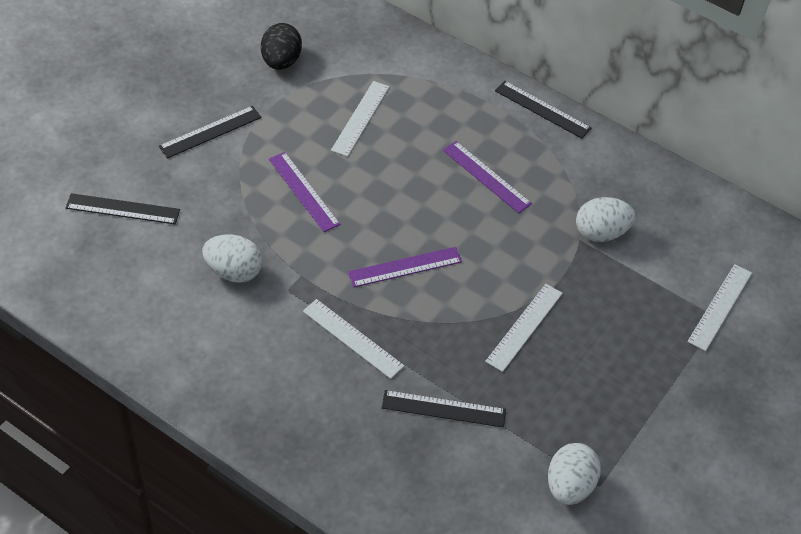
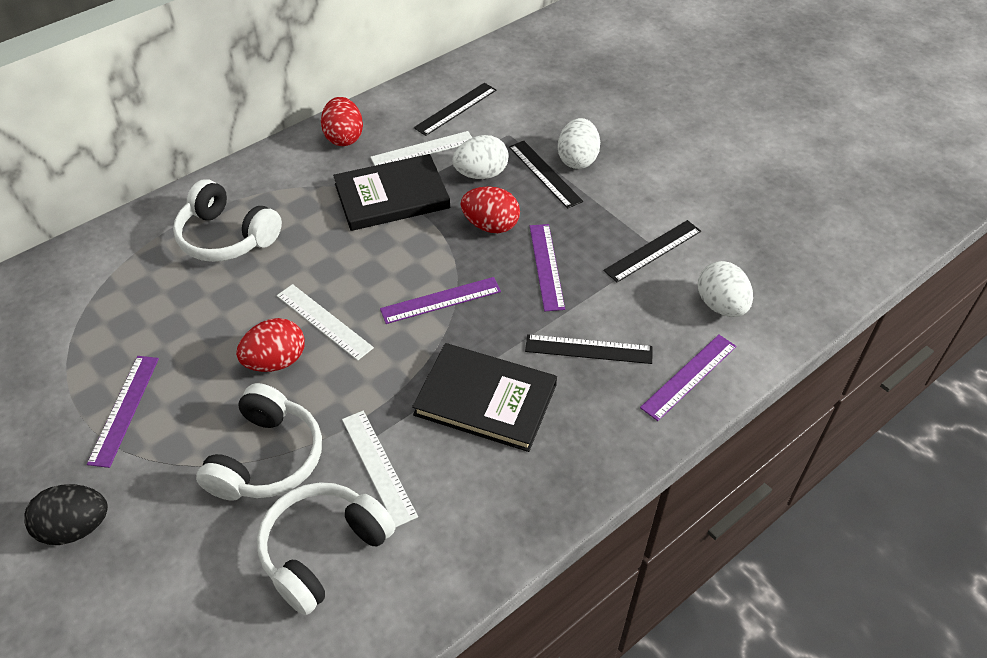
black book: none = 0 -> [333,154,450,231] [412,343,557,452] = 2
purple ruler: [269,152,341,232] [348,247,462,287] [443,141,532,213] = 3 -> [87,356,159,468] [380,277,501,324] [530,224,565,311] [640,335,737,421] = 4
red egg: none = 0 -> [236,318,305,372] [321,97,363,146] [461,186,520,233] = 3
white headphones: none = 0 -> [173,179,282,262] [196,383,322,501] [257,482,396,615] = 3
white ruler: [303,299,404,379] [331,81,390,157] [485,284,563,372] [687,264,752,351] = 4 -> [277,284,374,361] [342,411,418,527] [370,131,472,166] = 3

